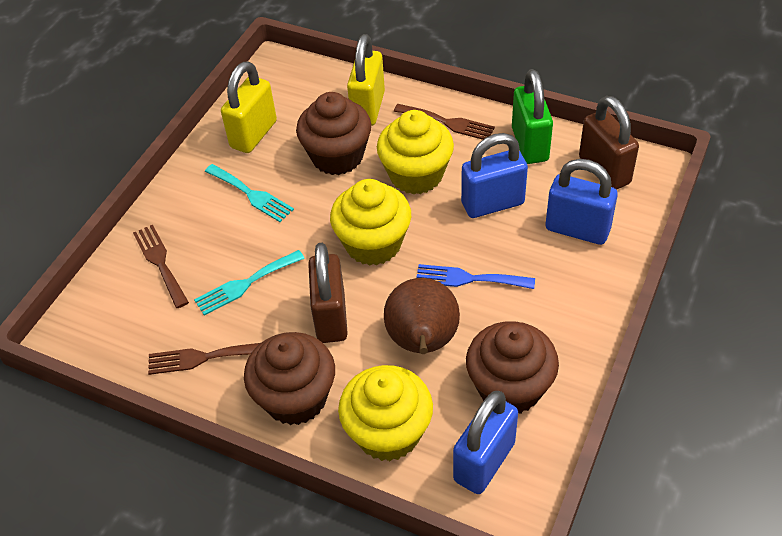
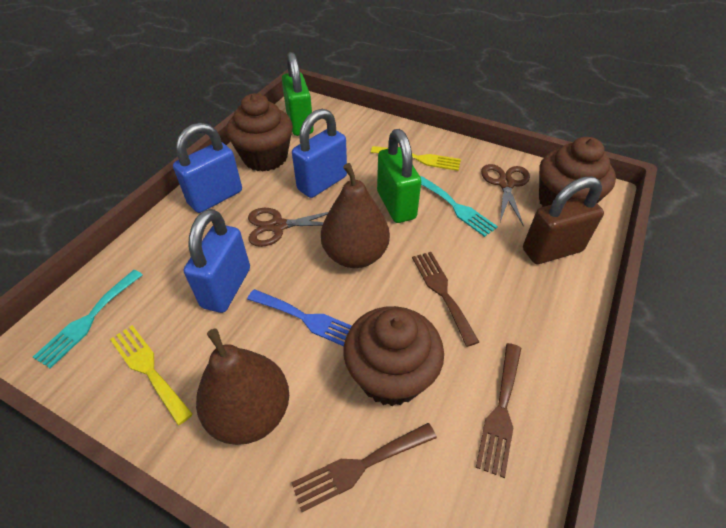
brown padlock: [308,243,348,343] [579,96,639,190] = 2 -> [523,177,604,264] = 1
brown pear: [384,278,460,354] = 1 -> [196,329,289,445] [321,163,390,268] = 2
brown scissors: none = 0 -> [248,208,329,247] [481,164,530,226] = 2
green padlock: [512,69,553,164] = 1 -> [282,52,314,136] [377,129,421,223] = 2
yellow cupcake: [330,179,411,266] [338,365,433,461] [377,110,454,195] = 3 -> none = 0
yellow fork: none = 0 -> [110,325,193,425] [371,146,461,171] = 2
yellow padlock: [221,61,277,153] [347,34,385,126] = 2 -> none = 0

